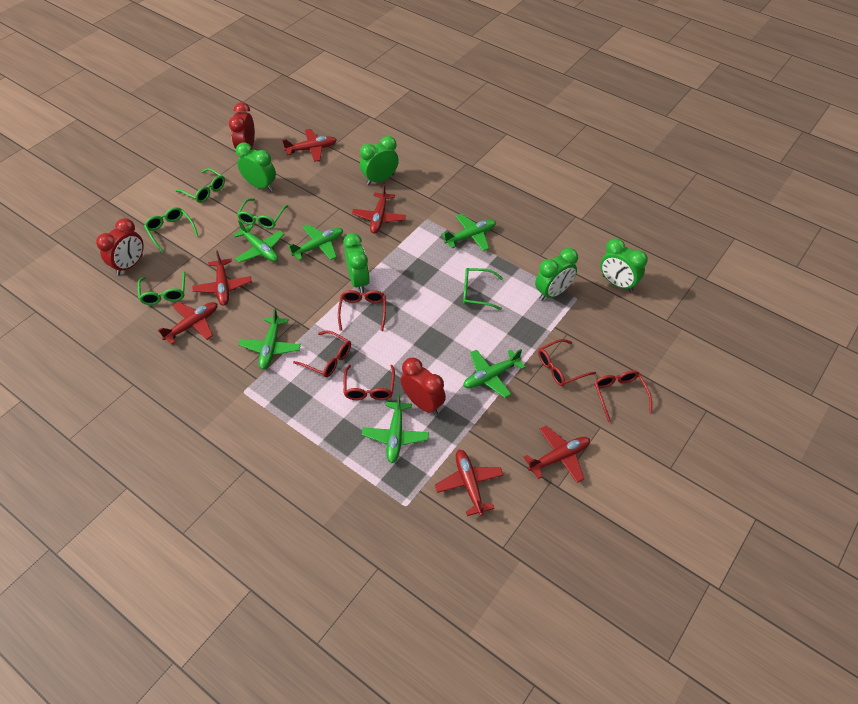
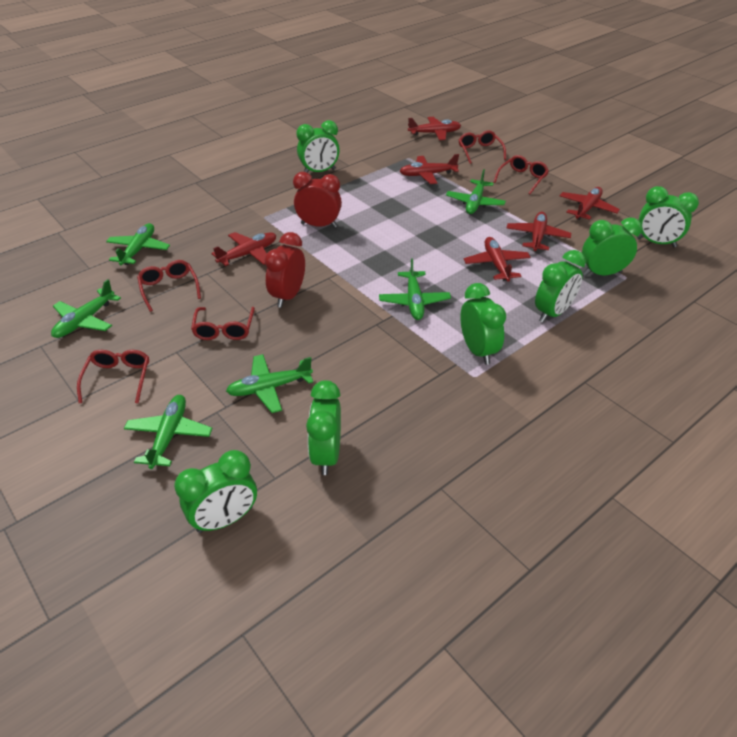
green clock: [236,142,276,191] [343,233,370,293] [360,136,399,185] [535,248,578,301] [600,238,648,292] = 5 -> [174,450,257,533] [296,120,340,173] [306,380,341,475] [460,283,506,365] [535,250,586,322] [582,217,642,276] [637,186,699,247] = 7
green glasses: [138,271,185,305] [144,207,198,253] [175,168,225,203] [237,198,288,229] [463,268,503,310] = 5 -> none = 0
red clock: [96,218,144,275] [229,102,255,150] [401,358,446,415] = 3 -> [264,232,305,308] [293,172,342,228] = 2

